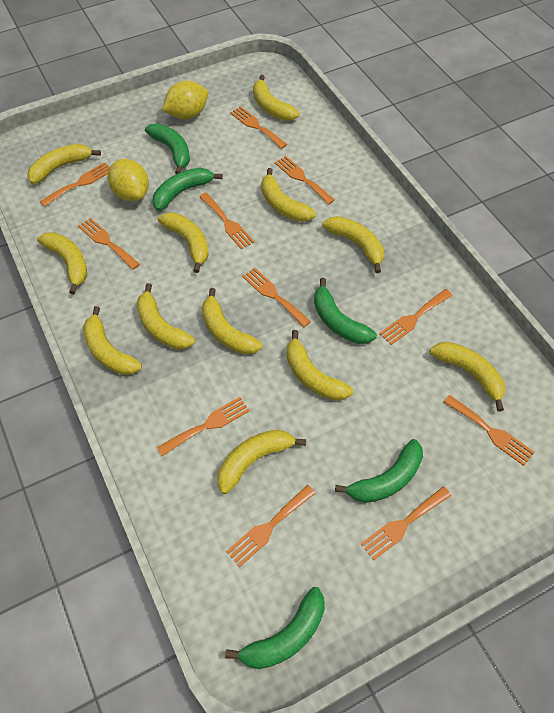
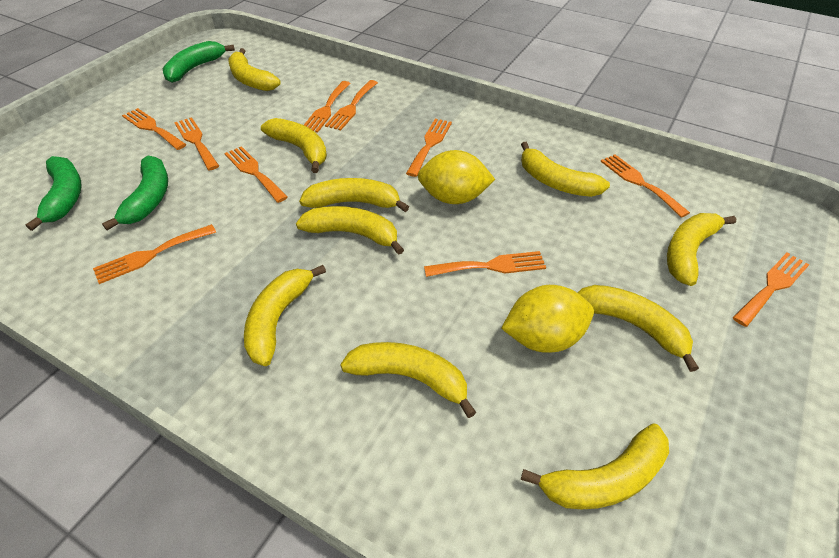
green banana: [145,124,190,174] [153,168,223,211] [225,587,325,669] [314,278,377,344] [335,439,423,503] = 5 -> [26,156,81,231] [102,156,168,230] [163,41,235,83] = 3
orange fork: [40,162,110,207] [78,218,140,270] [157,397,250,456] [199,193,255,249] [226,485,316,567] [230,106,287,149] [242,268,311,327] [275,156,335,205] [361,486,451,560] [379,289,453,345] [444,395,535,466] = 11 -> [93,224,216,284] [122,108,187,150] [174,117,219,170] [224,146,288,203] [304,81,351,133] [325,80,378,130] [406,119,452,177] [424,251,546,277] [601,154,690,218] [733,253,810,327] = 10
yellow banana: [27,144,101,184] [37,232,87,294] [83,306,142,375] [137,283,195,350] [158,213,209,273] [202,288,262,354] [217,429,306,494] [253,75,300,121] [261,168,316,222] [286,330,353,401] [322,216,384,273] [430,342,505,412] = 12 -> [228,48,280,91] [244,265,326,366] [261,118,327,173] [296,206,404,255] [299,178,409,212] [340,342,476,418] [521,142,610,197] [521,423,669,509] [578,285,699,372] [667,213,736,286] = 10

